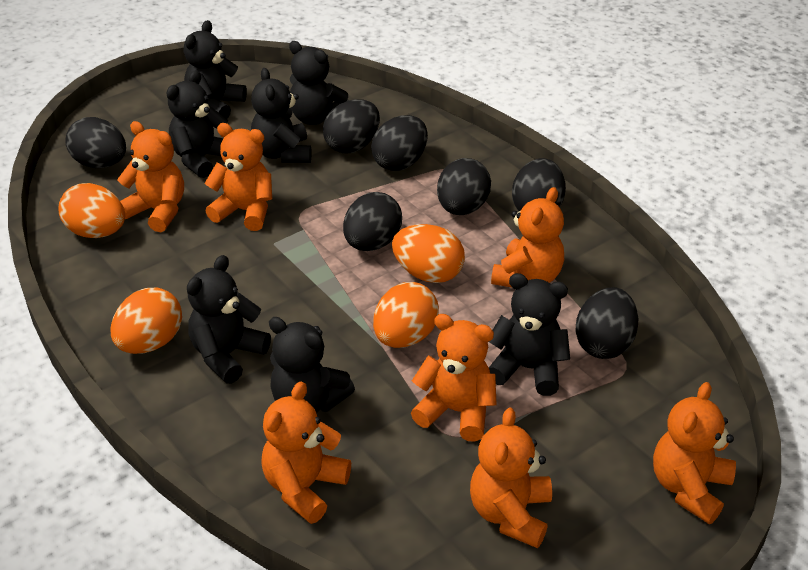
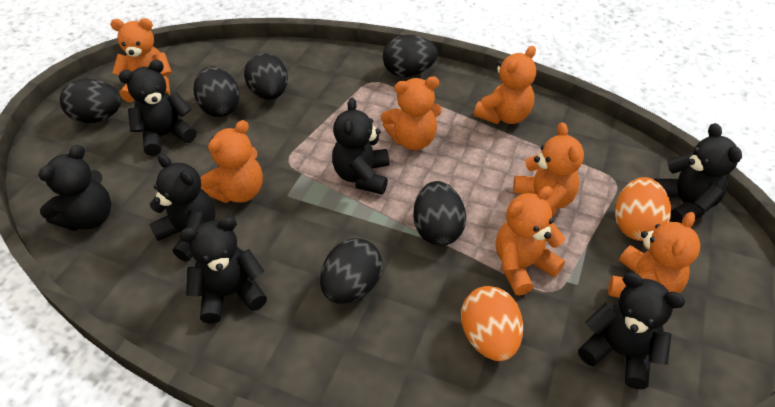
black egg: [65,117,126,168] [323,99,380,153] [343,192,402,251] [371,115,428,171] [437,158,491,215] [512,158,566,211] [575,287,638,359] = 7 -> [60,79,121,123] [194,66,239,117] [244,53,288,100] [320,238,382,303] [383,35,438,77] [413,181,466,246] = 6
orange egg: [58,183,125,238] [111,288,182,354] [373,282,439,348] [392,224,465,283] = 4 -> [461,286,523,361] [615,177,671,241] = 2

